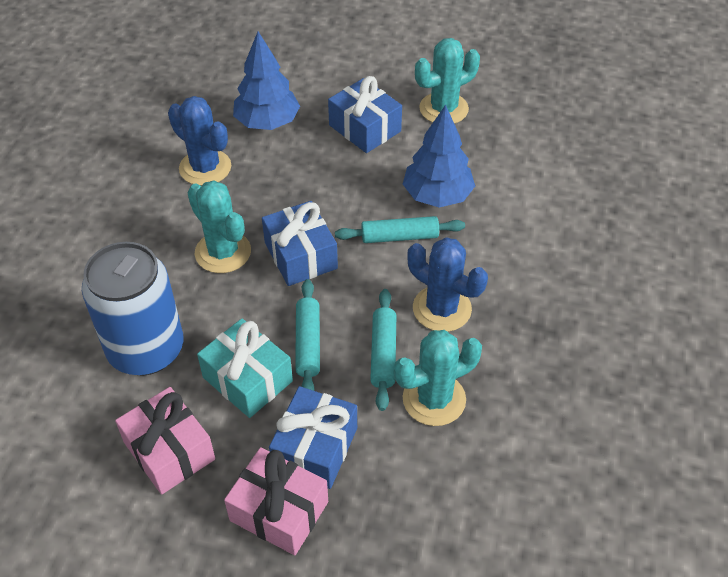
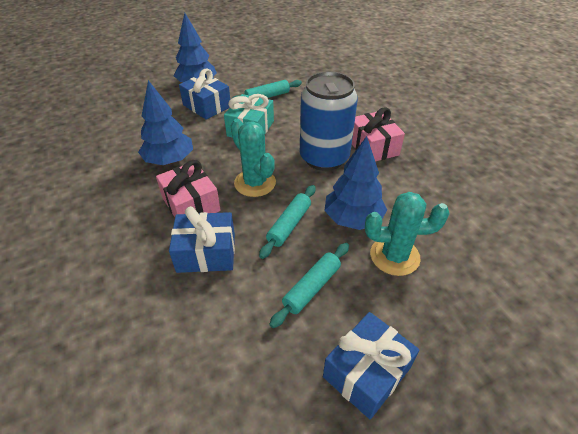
blue cactus: [168,96,231,186] [408,237,488,332] = 2 -> none = 0
blue tree: [233,32,300,130] [403,105,475,208] = 2 -> [138,80,193,165] [174,13,217,82] [324,136,387,230] = 3
turquoise cactus: [187,180,251,273] [394,330,482,426] [415,38,480,124] = 3 -> [231,119,276,197] [365,192,450,276] = 2

